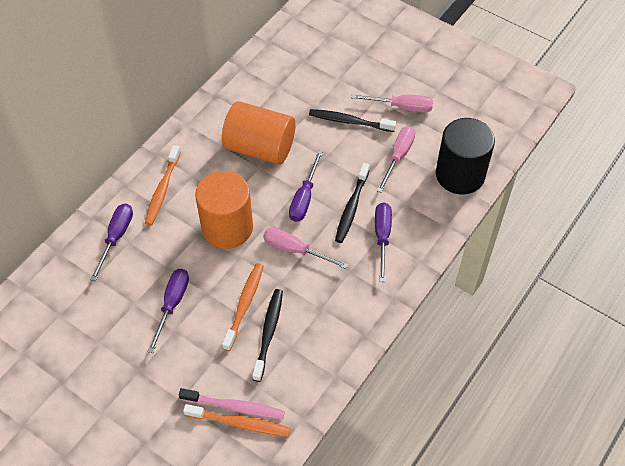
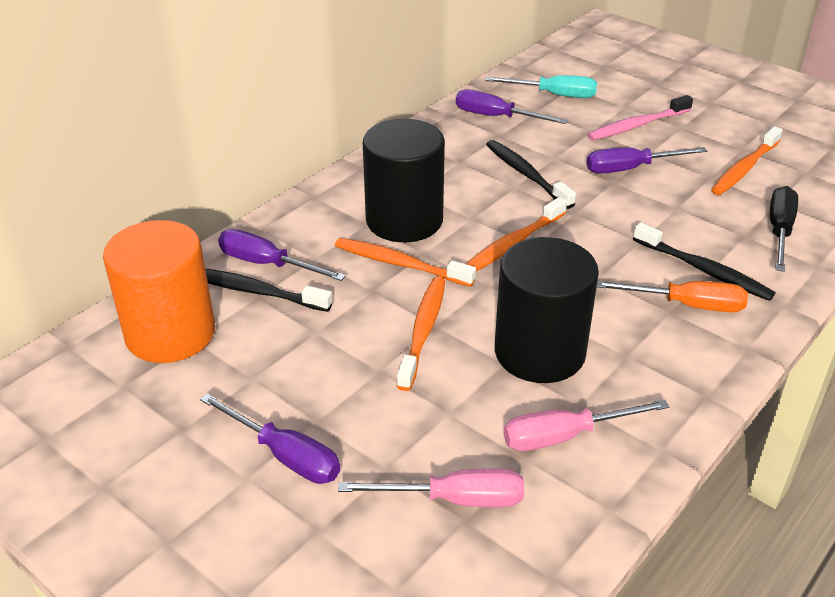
black cylinder: [436,118,495,194] = 1 -> [363,119,445,242] [495,237,599,383] = 2
black screwdriver: none = 0 -> [770,186,798,272] = 1
orange cylinder: [195,171,253,249] [222,101,295,164] = 2 -> [103,220,215,363] = 1
orange screwdriver: none = 0 -> [597,281,748,312] = 1
orange toothbrush: [145,145,181,225] [183,404,290,436] [222,263,264,351] = 3 -> [335,238,476,287] [396,277,445,391] [466,197,567,271] [711,126,783,195] = 4
pink screwdriver: [263,227,348,269] [351,94,433,113] [377,126,415,193] = 3 -> [338,469,524,507] [503,400,669,451] = 2
turquoise screwdriver: none = 0 -> [485,75,597,98] = 1

